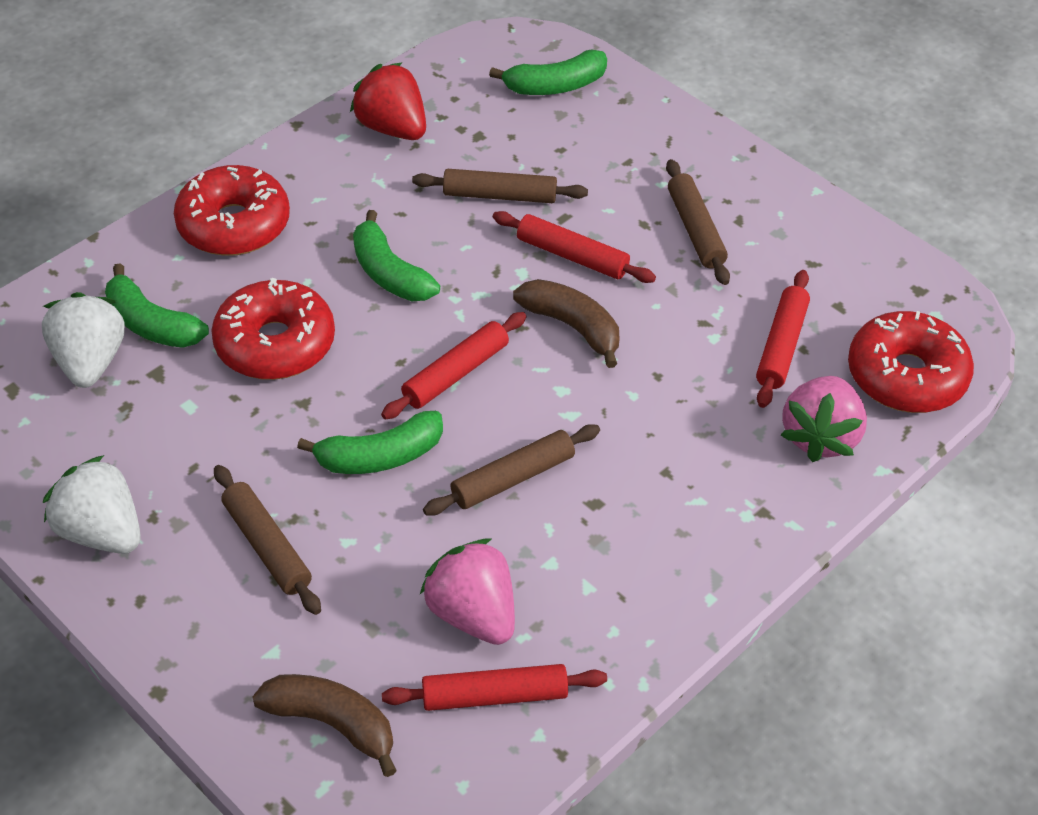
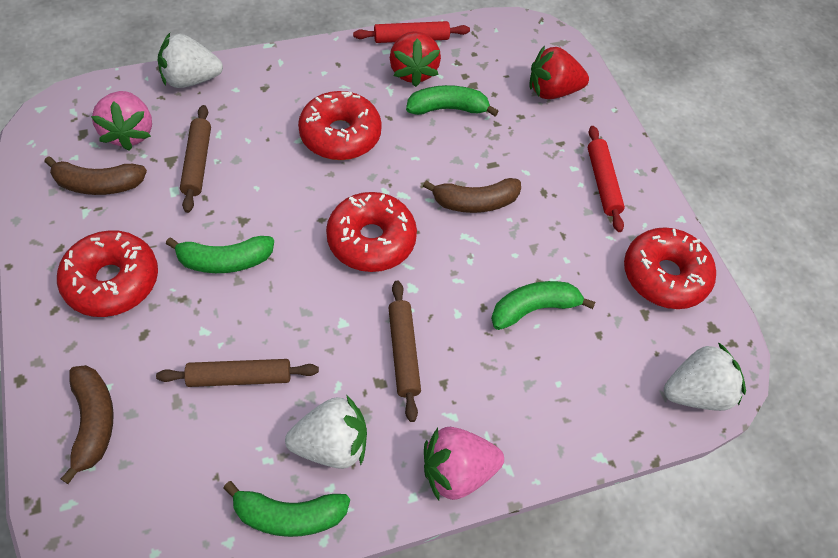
brown banana: [252,674,397,777] [513,279,619,368] = 2 -> [44,156,147,195] [61,365,114,484] [423,178,521,213] = 3
brown rolling pin: [214,465,321,615] [412,169,588,203] [423,424,600,516] [666,159,730,285] = 4 -> [156,359,319,387] [180,105,211,213] [388,281,421,422] = 3
red donut: [174,165,290,256] [211,278,335,380] [848,311,974,413] = 3 -> [57,230,158,317] [298,91,382,160] [326,192,417,272] [624,227,716,309] = 4
red rolling pin: [381,312,526,419] [382,664,607,711] [493,211,656,283] [756,270,810,408] = 4 -> [353,21,470,43] [588,126,625,232] = 2
red strawberry: [350,62,426,140] = 1 -> [390,31,441,87] [529,45,589,99] = 2
white strawberry: [42,292,125,388] [43,455,141,554] = 2 -> [158,33,223,88] [285,395,367,469] [664,342,746,411] = 3

